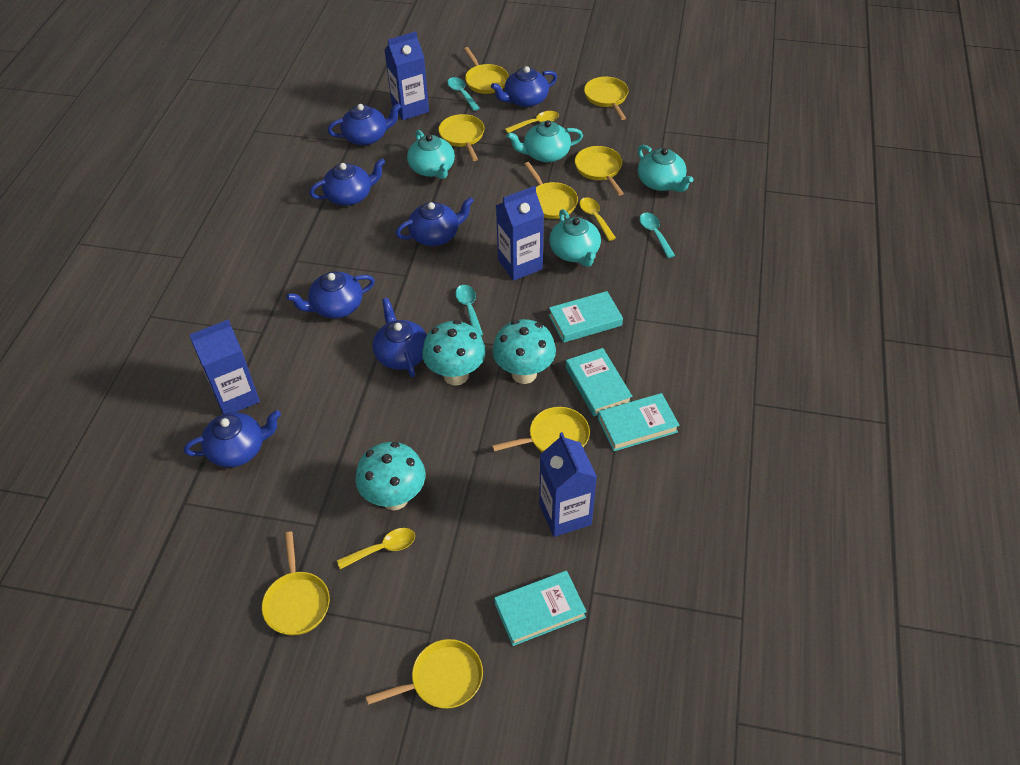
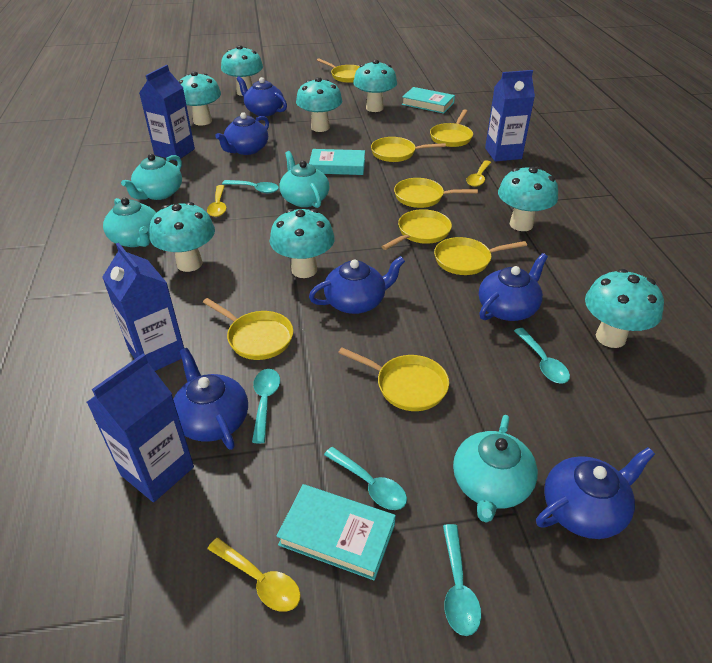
blue teapot: [184,410,281,467] [286,272,375,319] [309,158,385,206] [328,103,401,145] [372,298,427,377] [396,197,474,246] [491,66,557,107] = 7 -> [173,348,248,450] [215,112,269,155] [236,76,287,116] [309,256,405,314] [479,253,548,321] [536,447,655,539] = 6
turquoise book: [494,571,587,646] [549,291,623,343] [566,348,632,416] [598,393,680,451] = 4 -> [276,484,396,580] [309,149,365,175] [402,87,455,114] = 3
turquoise mushroom: [355,442,425,510] [422,320,486,386] [492,319,556,384] = 3 -> [149,202,215,272] [178,71,221,125] [221,45,263,96] [270,209,335,278] [296,77,342,132] [353,59,397,112] [498,166,558,231] [585,269,664,348] = 8
turquoise spoon: [447,77,480,111] [455,285,483,336] [639,213,675,258] = 3 -> [222,180,279,193] [252,369,280,443] [324,447,407,510] [443,524,481,636] [514,328,570,384] = 5

